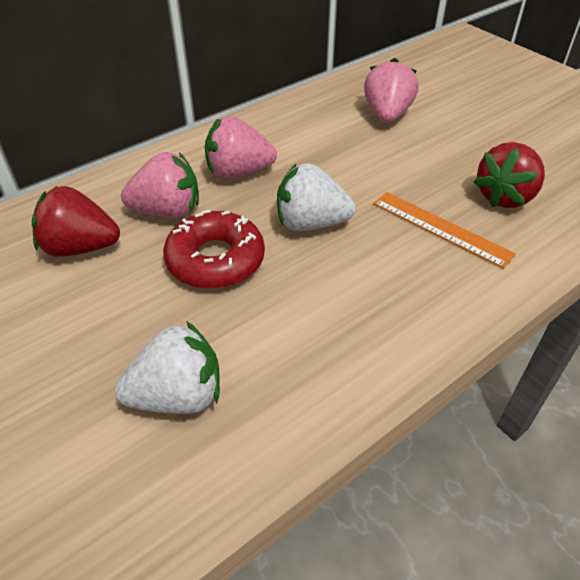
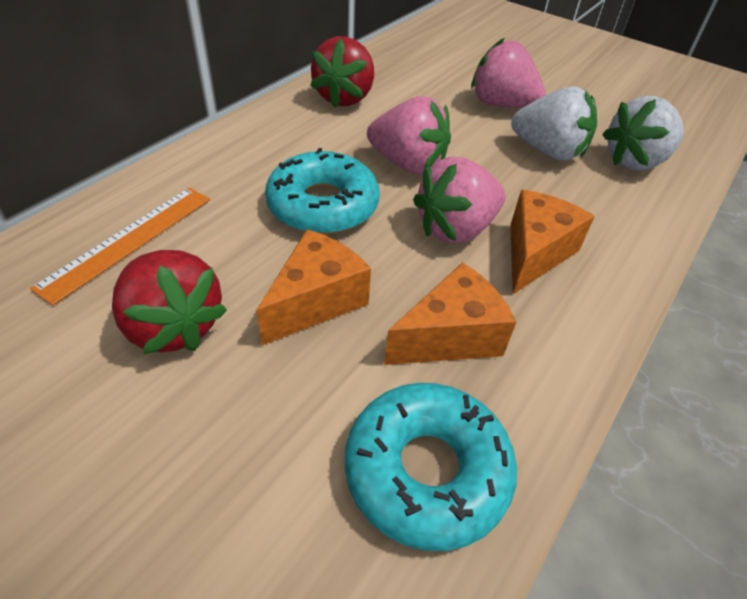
orange cheese: none = 0 -> [256,229,371,345] [384,262,516,365] [510,190,595,294] = 3
red donut: [163,210,265,289] = 1 -> none = 0
turquoise donut: none = 0 -> [265,148,380,234] [345,383,517,551] = 2

